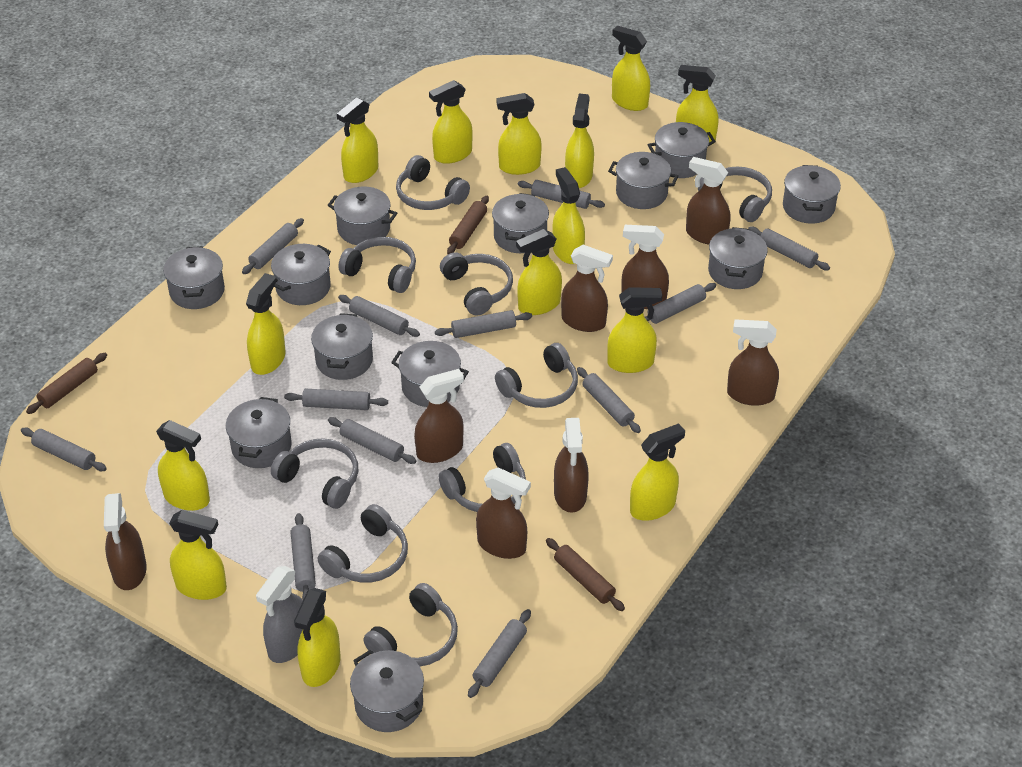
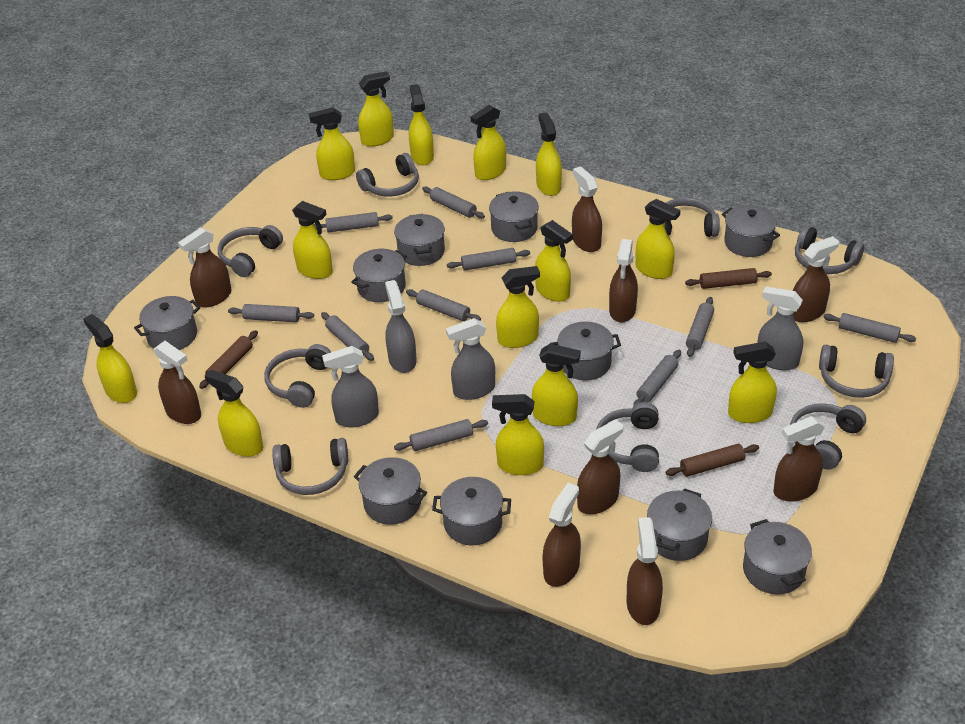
brown spray bottle: [104,493,147,590] [414,369,464,463] [476,467,531,559] [554,418,589,513] [561,245,613,332] [622,225,669,309] [686,157,730,245] [727,319,779,406] = 8 -> [153,341,201,424] [178,228,232,307] [543,483,581,587] [572,166,602,252] [577,420,623,515] [609,239,638,322] [627,517,663,625] [774,416,825,502] [793,236,839,322] = 9
grey pot: [163,246,225,309] [226,397,292,468] [271,244,331,305] [311,313,373,380] [328,186,397,245] [350,650,424,732] [391,341,469,407] [492,193,549,253] [608,152,678,209] [648,122,716,178] [708,227,768,289] [783,165,841,224] = 12 -> [134,296,200,350] [351,249,407,302] [354,457,427,525] [394,214,445,266] [432,477,511,545] [489,191,539,242] [550,321,621,380] [647,488,712,561] [722,205,780,257] [743,519,812,595] = 10
grey rolling pin: [21,428,107,471] [242,218,304,274] [284,388,388,410] [290,513,316,600] [328,417,416,464] [338,295,420,337] [435,310,532,338] [468,609,531,698] [518,180,605,209] [577,367,641,433] [645,283,716,324] [748,227,830,270] = 12 -> [228,304,314,322] [314,212,393,233] [321,312,374,361] [394,419,488,451] [406,289,481,321] [422,186,485,219] [447,248,530,271] [633,350,681,407] [686,297,714,357] [823,313,916,343] = 10
grey spray bottle: [256,566,303,663] = 1 -> [322,346,379,427] [385,280,417,373] [446,318,495,400] [757,286,803,370] = 4

